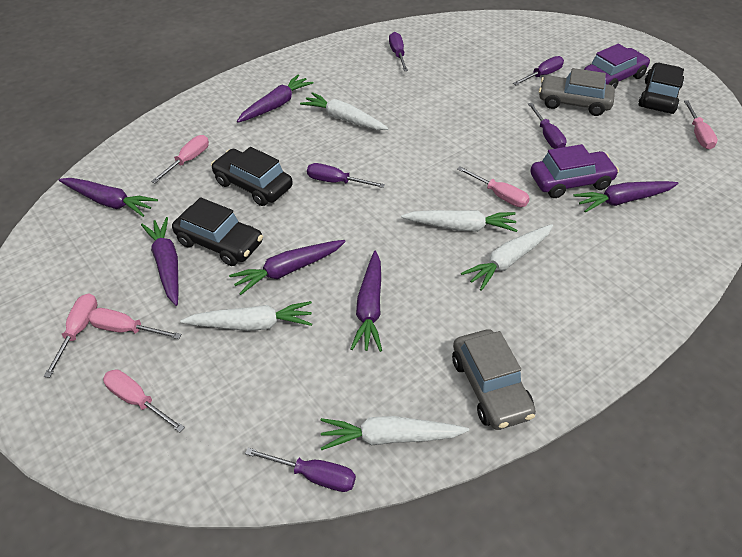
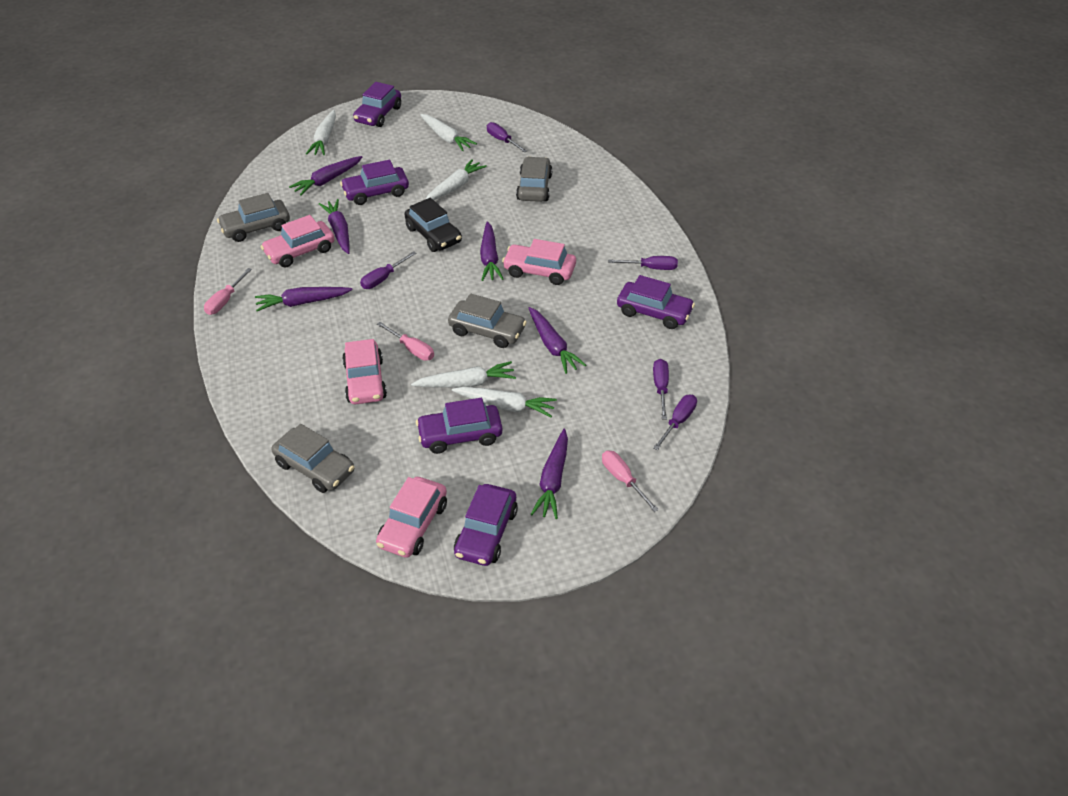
black car: [172,197,263,266] [211,147,293,206] [638,63,684,114] = 3 -> [404,198,462,252] = 1
grey car: [452,329,536,430] [539,68,615,116] = 2 -> [217,193,290,242] [271,424,354,493] [448,294,527,348] [516,157,552,202] = 4
pink car: none = 0 -> [261,215,335,268] [342,339,387,404] [376,477,447,558] [502,239,576,285] = 4
pink screwdriver: [44,293,97,378] [88,308,182,339] [103,369,185,432] [151,135,209,183] [457,166,530,207] [684,100,718,149] = 6 -> [204,268,252,315] [377,322,434,361] [602,450,659,512] = 3
purple car: [530,144,619,198] [584,44,650,88] = 2 -> [340,160,409,205] [353,82,401,127] [416,398,502,454] [454,484,518,566] [617,275,695,329] = 5

